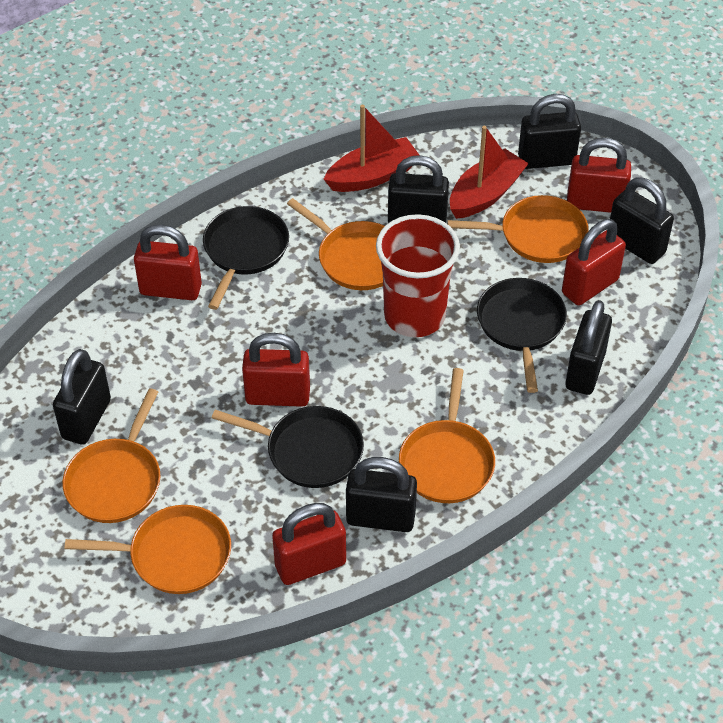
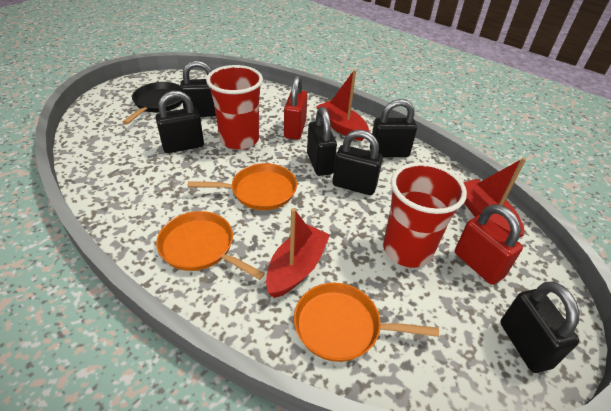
black pan: [203,206,289,310] [212,406,364,488] [477,278,567,393] = 3 -> [123,82,182,125] = 1
orange pan: [63,389,160,523] [65,505,231,594] [287,198,385,290] [399,368,495,503] [447,195,589,263] = 5 -> [156,211,265,280] [188,163,297,210] [294,283,439,362] = 3
red boat: [324,105,419,192] [450,126,529,219] = 2 -> [266,208,330,298] [316,70,369,141] [463,158,526,237] = 3
red cup: [376,214,460,337] = 1 -> [206,65,263,150] [383,162,467,268] = 2
red padlock: [134,225,202,300] [242,333,310,407] [272,503,346,585] [562,219,626,305] [567,138,631,213] = 5 -> [284,75,308,140] [455,204,523,285] = 2

